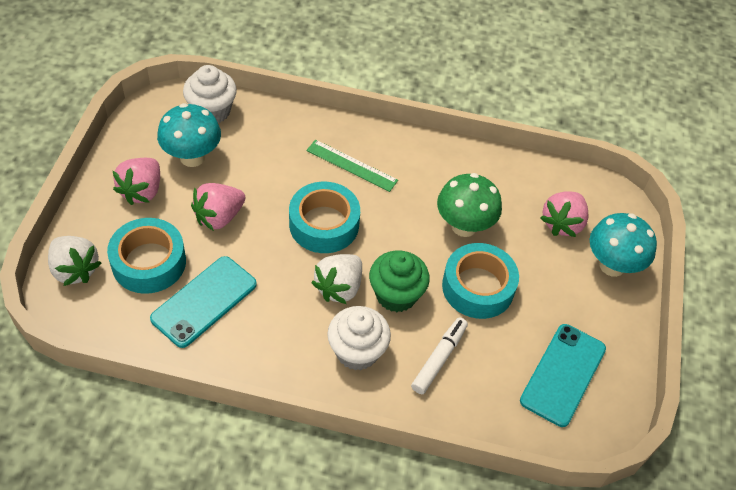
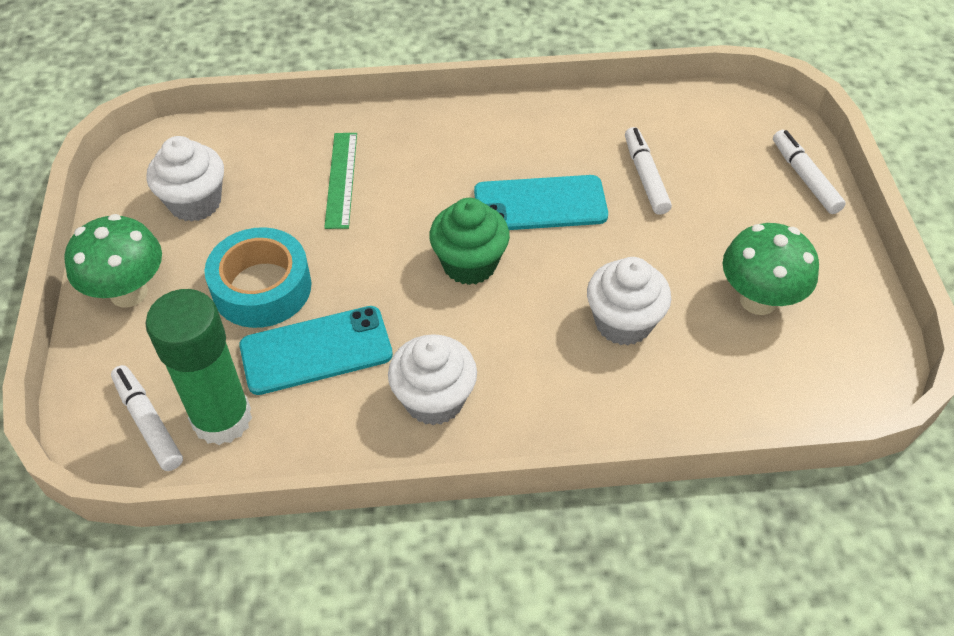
green glue stick: none = 0 -> [145,289,252,445] = 1
green mushroom: [437,173,502,237] = 1 -> [65,214,162,307] [722,223,819,315] = 2
pink strawberry: [113,158,160,205] [191,183,246,231] [540,191,589,237] = 3 -> none = 0
turquoise mushroom: [157,103,221,167] [590,213,657,277] = 2 -> none = 0
turquoise tape: [107,218,186,294] [289,182,360,253] [442,243,519,319] = 3 -> [205,227,311,328] = 1
white cupcake: [183,65,237,123] [327,306,391,370] = 2 -> [147,136,224,222] [388,334,477,425] [587,257,671,345] = 3
white marker: [411,317,468,394] = 1 -> [111,365,183,471] [625,127,672,215] [773,130,846,214] = 3
white strawberry: [48,236,101,286] [311,254,362,304] = 2 -> none = 0

